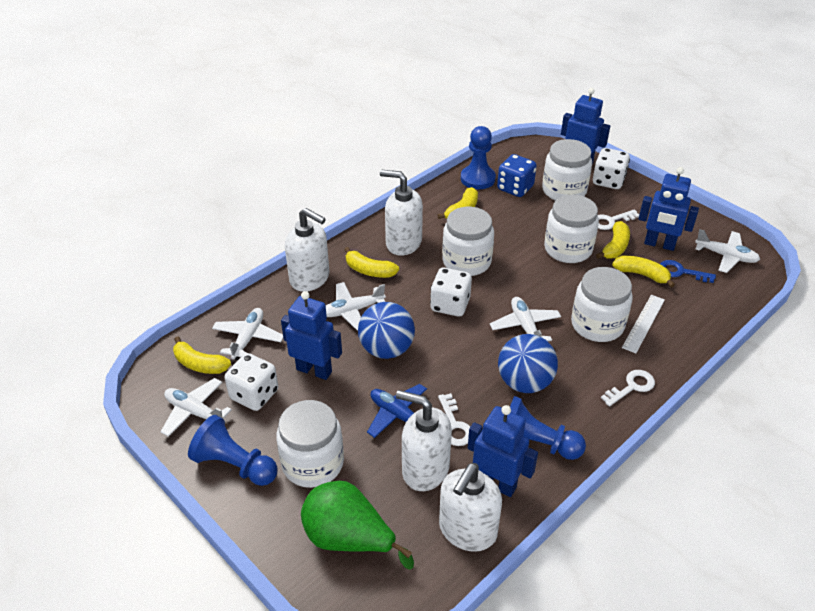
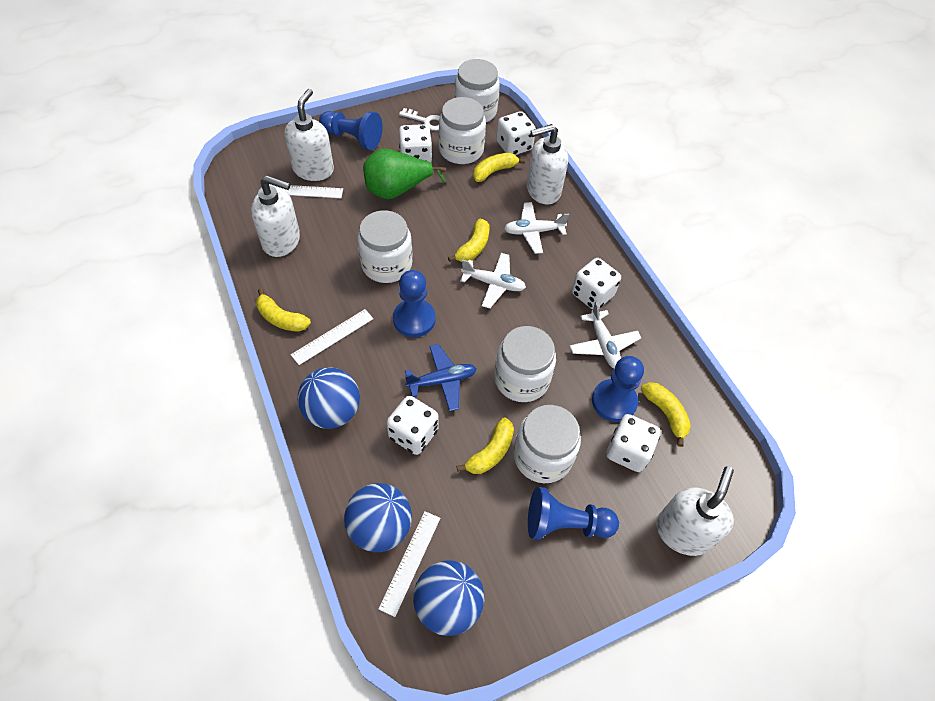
blue ball: [358,302,415,359] [498,334,558,393] = 2 -> [298,367,360,429] [344,483,412,552] [413,560,484,636] = 3
blue dice: [497,154,537,197] = 1 -> none = 0
blue key: [660,260,716,283] = 1 -> none = 0
blue pawn: [188,415,277,486] [461,126,496,189] [510,396,586,460] = 3 -> [319,111,383,150] [393,270,436,337] [528,487,619,540] [592,356,644,422] = 4
blue robot: [281,291,342,380] [468,405,538,497] [561,88,610,164] [638,167,699,251] = 4 -> none = 0
white dice: [225,353,278,411] [430,268,472,317] [593,148,630,189] = 3 -> [386,396,439,455] [399,124,432,162] [496,111,536,155] [572,258,621,310] [606,414,661,472] = 5
white key: [438,393,470,446] [598,209,639,230] [601,370,655,407] = 3 -> [399,108,440,131] = 1
white plane: [161,378,232,437] [212,308,283,360] [326,282,386,331] [490,297,561,341] [695,229,760,273] = 5 -> [460,253,526,309] [504,202,569,254] [570,302,641,368] = 3
white ruler: [622,295,665,353] = 1 -> [269,184,343,198] [291,309,374,365] [379,511,440,617] = 3

